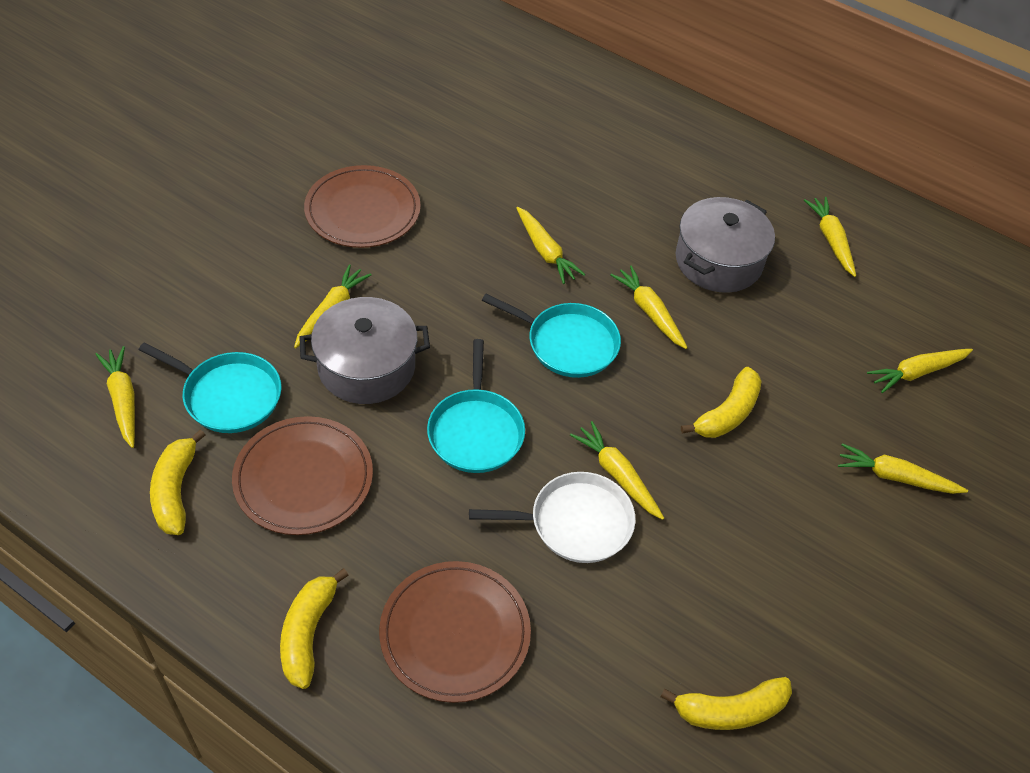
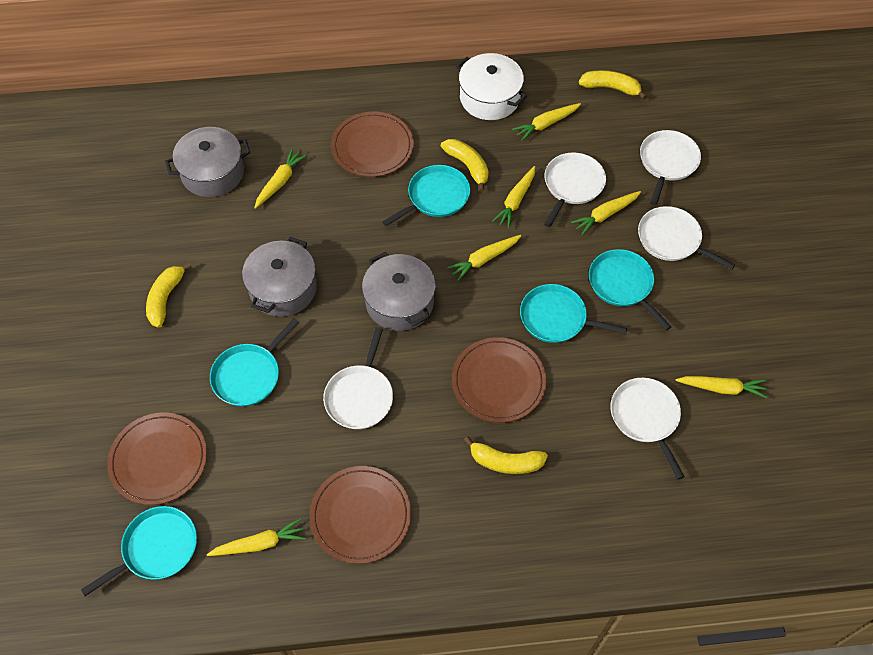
brown plate: [232,416,373,535] [304,165,421,248] [379,561,531,703] = 3 -> [107,413,207,505] [310,466,411,564] [331,112,414,177] [452,337,546,423] = 4
grey pot: [299,297,430,404] [676,197,775,293] = 2 -> [165,127,250,197] [242,237,317,317] [362,252,436,331] = 3
turquoise pan: [139,342,281,433] [427,339,525,473] [482,294,621,378] = 3 -> [81,506,197,596] [210,318,299,406] [382,165,470,226] [520,284,628,343] [589,249,672,331] = 5
white pan: [469,472,635,563] = 1 -> [323,327,393,429] [544,153,606,227] [610,378,685,479] [638,206,735,270] [640,130,701,205] = 5
white pot: none = 0 -> [456,53,527,120] = 1
yellow carrot: [95,346,135,448] [294,264,372,348] [516,207,585,284] [570,421,664,520] [610,265,688,349] [804,197,856,277] [838,443,968,494] [867,349,973,393] = 8 -> [207,518,306,556] [254,148,307,209] [447,235,521,281] [492,166,535,228] [512,103,581,141] [571,191,641,235] [676,376,767,398] = 7

